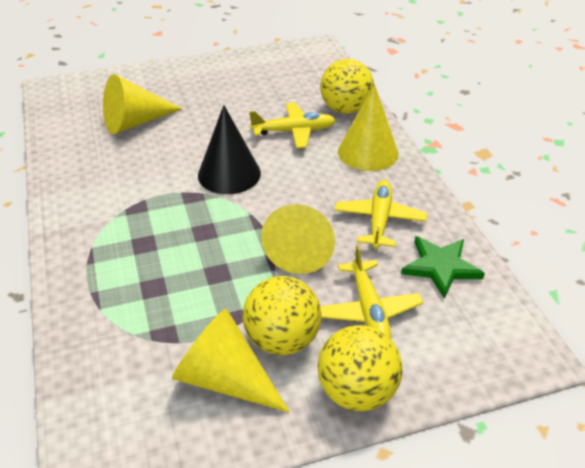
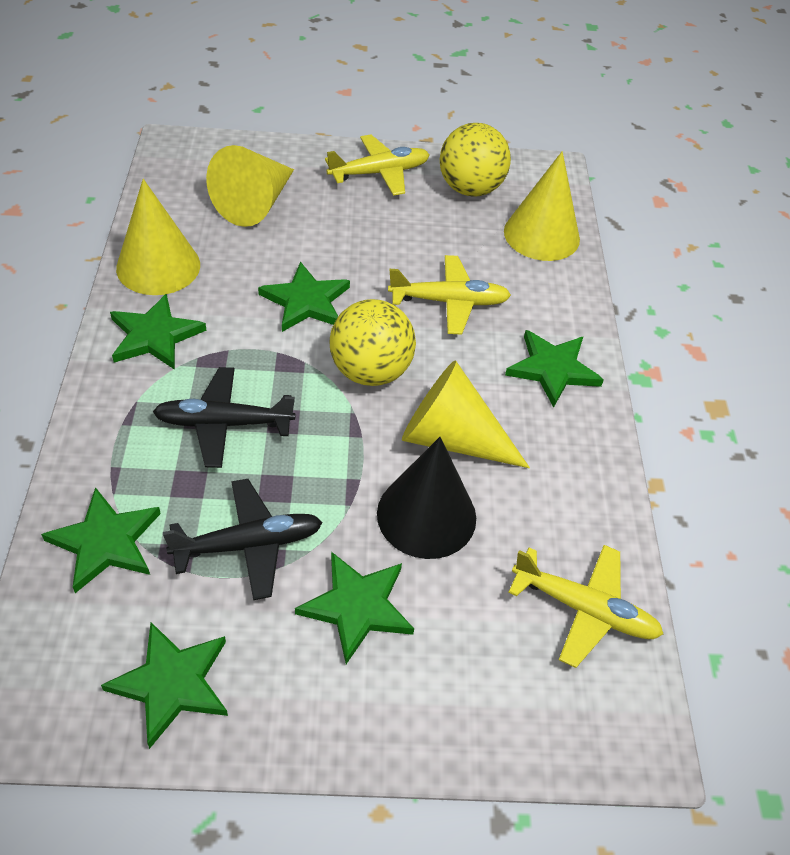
black plane: none = 0 -> [153,367,295,468] [163,479,322,600] = 2
green star: [401,236,485,299] = 1 -> [41,487,161,593] [101,622,228,749] [110,294,207,370] [258,262,350,332] [295,552,414,664] [505,330,604,408] = 6
yellow ball: [243,276,321,355] [318,325,402,411] [320,59,374,114] = 3 -> [330,299,416,386] [440,123,511,197] = 2

